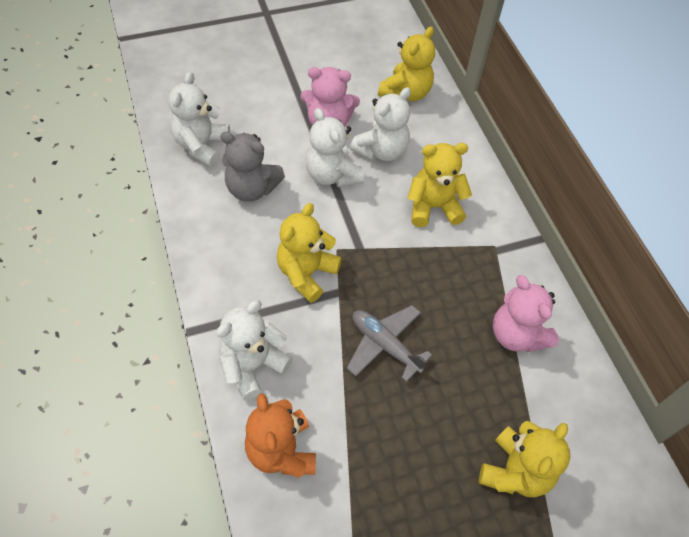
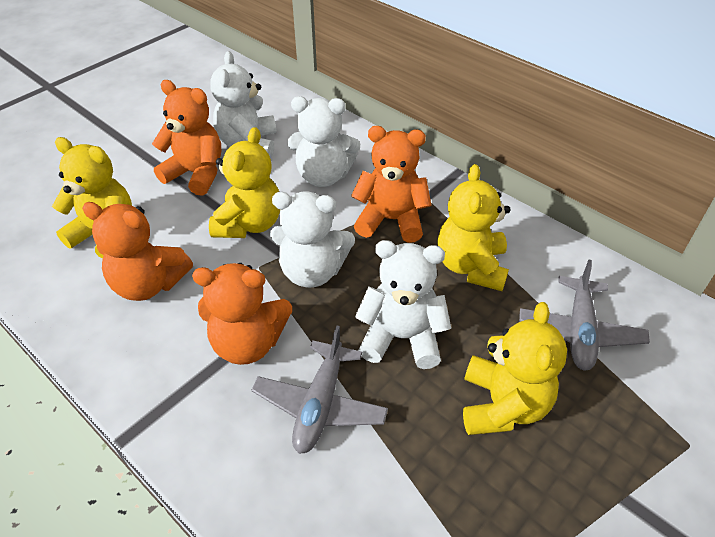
grey plane: [347,305,432,382] = 1 -> [251,326,388,454] [519,259,650,371] = 2
grey teddy bear: [220,132,285,202] = 1 -> none = 0
orange teddy bear: [245,393,316,478] = 1 -> [82,202,193,301] [152,80,221,196] [192,263,292,365] [351,126,432,243] = 4
pink teddy bear: [301,67,360,126] [493,275,559,352] = 2 -> none = 0

